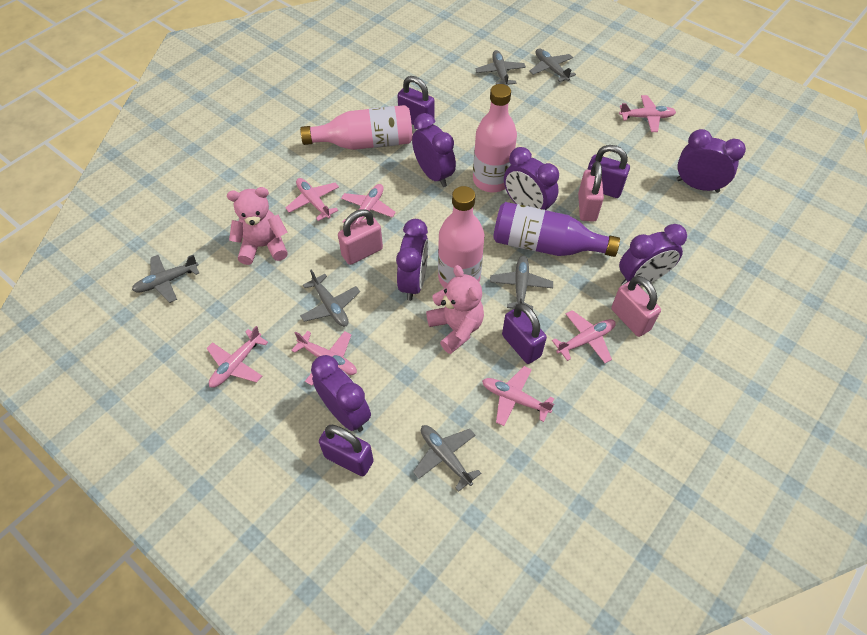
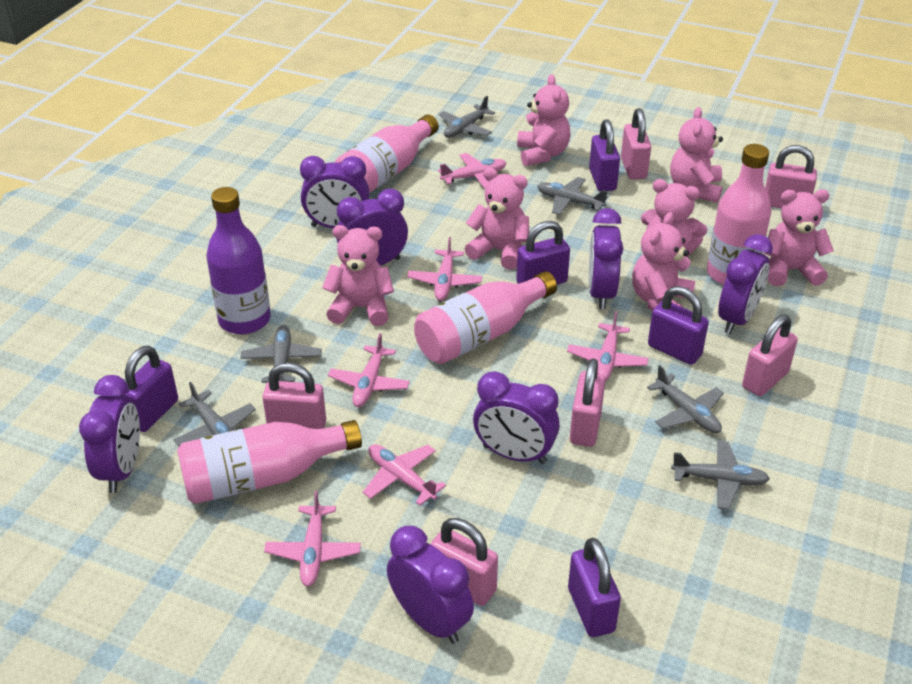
pink bottle: [300,105,413,150] [438,186,484,288] [473,84,517,192] = 3 -> [177,420,362,504] [335,114,439,192] [414,271,557,364] [707,144,771,285] = 4
pink padlock: [338,209,383,265] [578,161,604,222] [611,276,661,337] = 3 -> [262,363,326,429] [431,518,498,606] [570,358,605,447] [621,108,651,180] [742,314,798,396] [765,145,817,208] = 6
pink plane: [207,326,268,388] [286,178,339,221] [291,331,357,386] [341,184,396,225] [482,366,554,426] [552,310,616,363] [619,95,676,132] = 7 -> [264,491,361,586] [328,333,410,407] [363,444,446,506] [407,237,482,301] [438,153,506,189] [567,311,649,381] = 6
pink teddy bear: [227,187,288,265] [426,265,484,354] = 2 -> [322,225,394,326] [465,168,529,270] [517,74,571,166] [632,212,695,311] [641,179,708,257] [670,107,723,203] [764,189,834,286] = 7
purple clock: [311,355,371,432] [396,219,429,301] [412,113,456,187] [504,147,559,210] [619,224,687,286] [677,129,746,193] = 6 -> [79,375,140,493] [300,156,370,228] [336,189,408,266] [387,526,474,644] [473,371,560,464] [589,208,623,309] [718,234,773,334] = 7
purple padlock: [319,425,374,477] [397,76,435,125] [502,303,547,364] [587,145,630,198] = 4 -> [122,346,178,432] [516,221,570,285] [568,538,621,637] [589,119,620,191] [648,286,709,365] = 5

